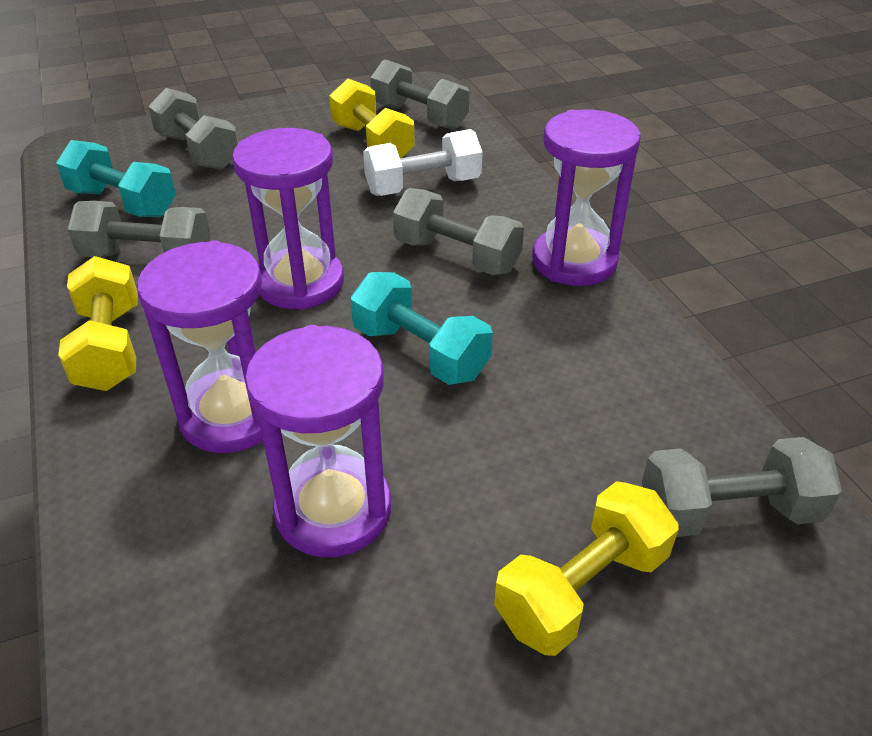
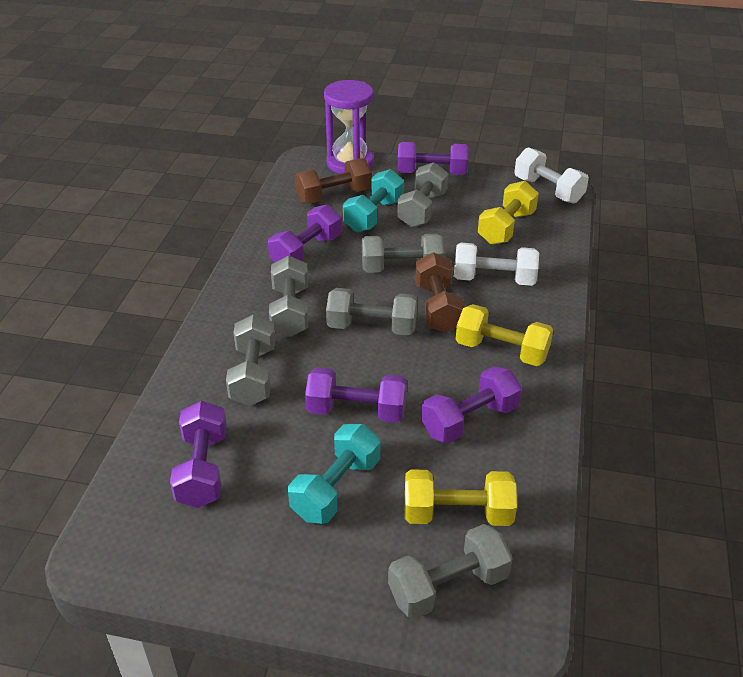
brown dumbbell: none = 0 -> [295,158,372,204] [415,252,465,333] = 2
grey dumbbell: [68,201,211,257] [148,88,238,170] [370,59,470,130] [393,188,524,275] [642,437,842,537] = 5 -> [226,315,275,406] [269,256,308,337] [326,288,417,335] [362,234,445,273] [388,524,512,619] [397,162,448,227] = 6
purple dumbbell: none = 0 -> [170,401,227,508] [268,204,341,262] [305,367,407,423] [397,142,469,175] [421,366,522,444] = 5
purple hourglass: [137,240,263,453] [232,128,344,310] [245,325,391,557] [532,110,641,286] = 4 -> [324,80,373,174] = 1
white dumbbell: [363,129,483,196] = 1 -> [454,242,539,286] [514,147,589,204] = 2

